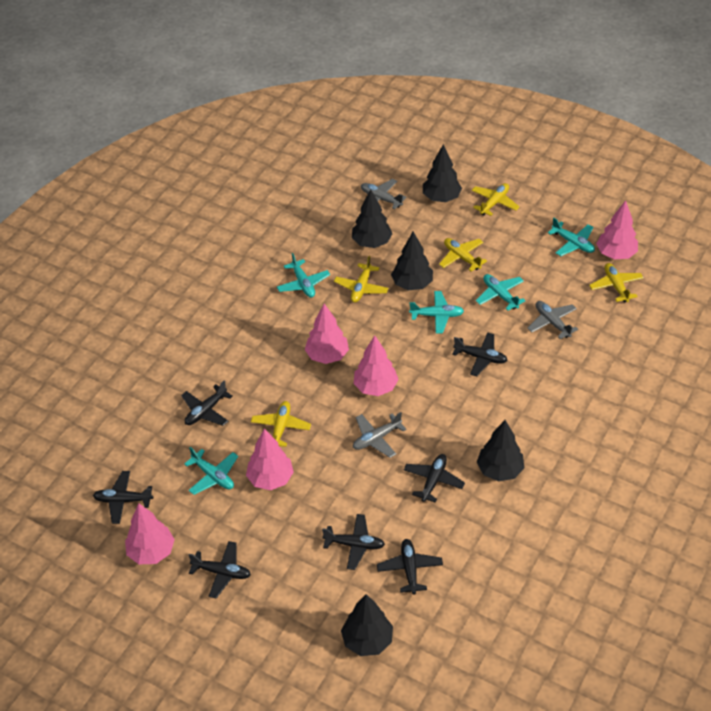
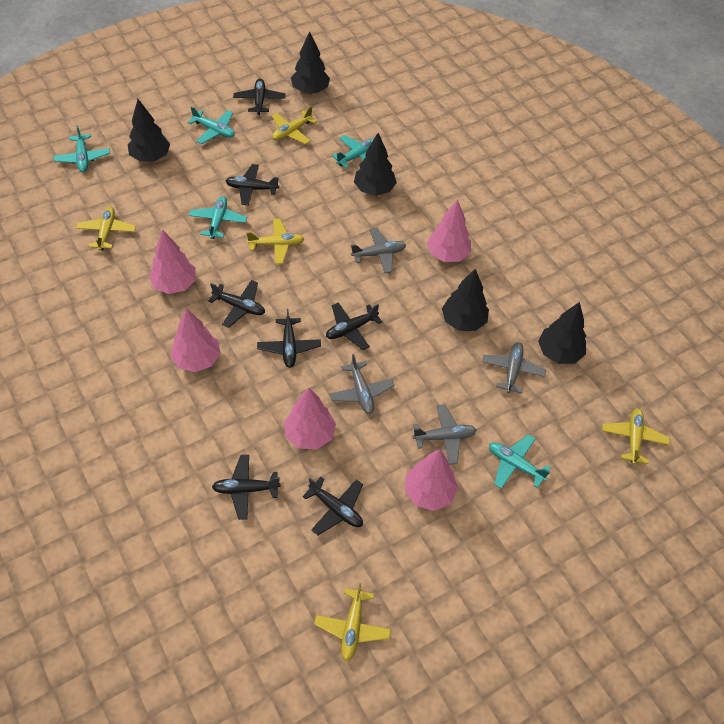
grey plane: [353,412,406,458] [361,179,407,209] [528,301,578,339] = 3 -> [330,354,394,414] [351,228,406,273] [413,404,477,465] [482,342,546,393] = 4

